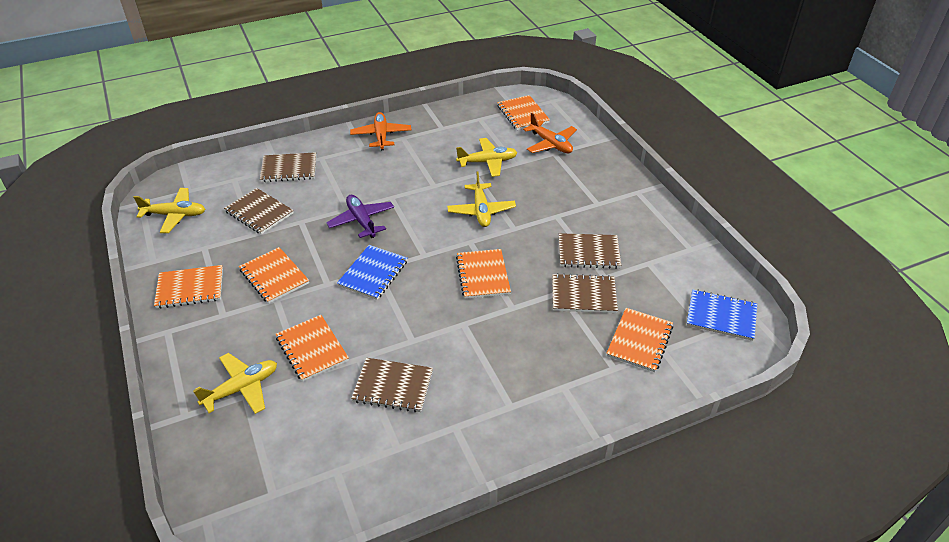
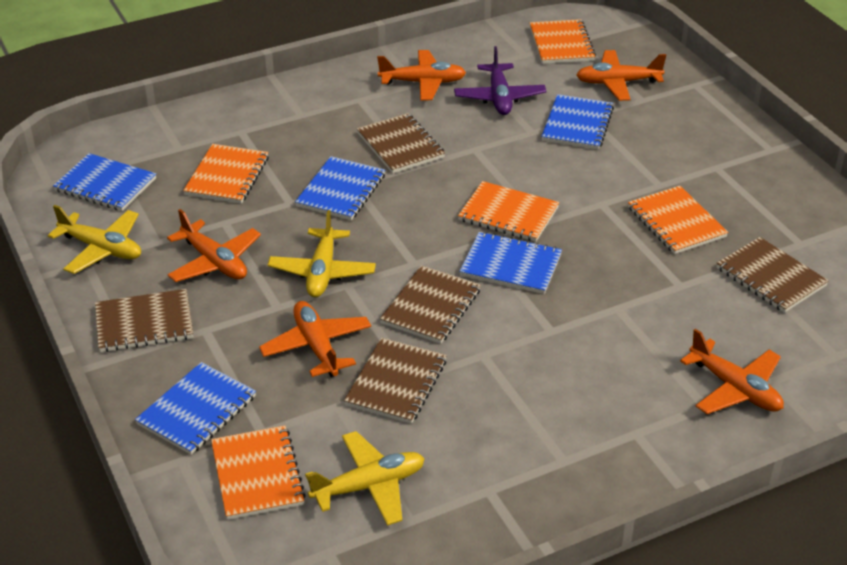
blue notebook: [337,245,408,300] [687,290,757,341] = 2 -> [53,153,156,211] [135,362,256,455] [295,156,385,220] [459,232,562,294] [541,94,614,149] = 5
orange notebook: [154,265,223,309] [239,247,309,304] [276,315,349,382] [456,249,511,299] [497,95,550,130] [606,308,673,372] = 6 -> [183,144,269,204] [211,425,306,520] [458,181,559,242] [530,19,596,64] [628,186,728,254] = 5
orange plane: [350,112,411,150] [523,113,577,153] = 2 -> [167,209,261,282] [259,301,371,377] [377,50,466,100] [576,50,666,101] [680,329,784,414] = 5
yellow plane: [134,188,205,233] [193,353,277,414] [447,171,516,227] [456,138,517,177] = 4 -> [48,205,141,274] [268,210,376,297] [305,431,425,526] = 3

